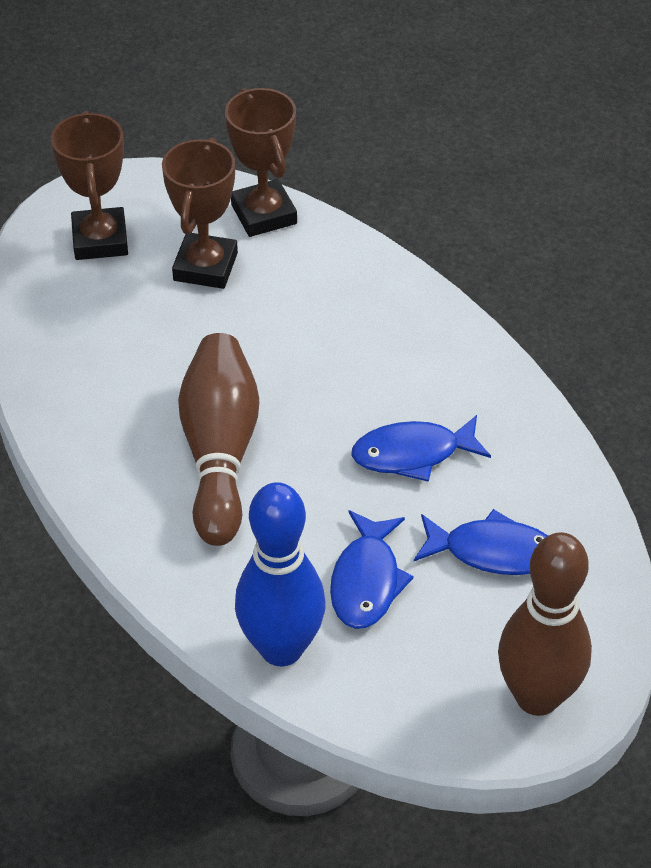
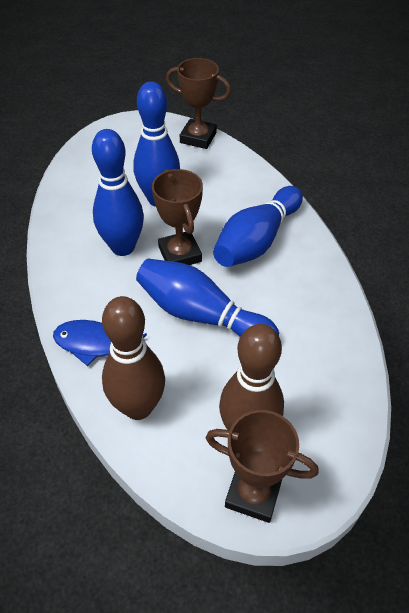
blue bowling pin: [235,482,326,666] = 1 -> [92,129,144,256] [133,82,180,207] [136,258,279,337] [213,186,303,267] = 4
blue fish: [330,510,414,629] [351,415,491,482] [414,509,548,575] = 3 -> [53,320,147,366] = 1

